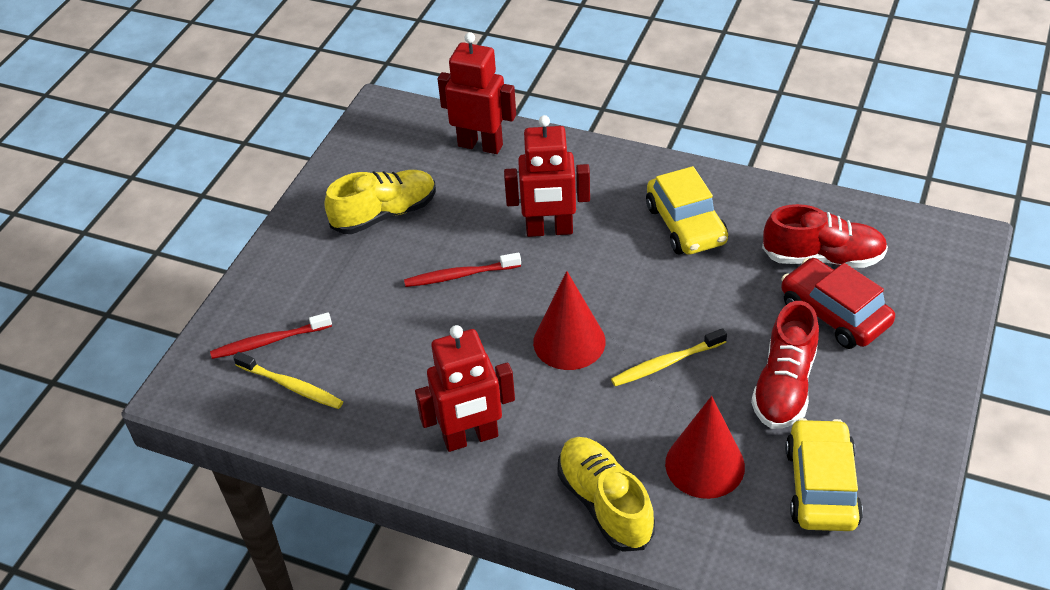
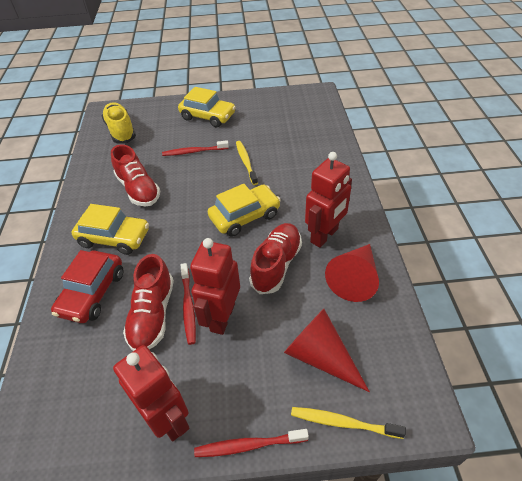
red shoe: [751,301,819,429] [762,204,888,268] = 2 -> [111,145,160,206] [123,254,174,351] [249,223,302,294] = 3
red toothbrush: [210,312,332,359] [404,253,521,287] = 2 -> [162,140,229,156] [181,263,196,345] [194,429,309,457] = 3
yellow car: [646,166,728,255] [785,418,863,531] = 2 -> [71,204,149,255] [178,87,236,127] [208,184,281,237] = 3
yellow shoe: [324,170,436,234] [557,437,655,552] = 2 -> [102,102,136,144] = 1

